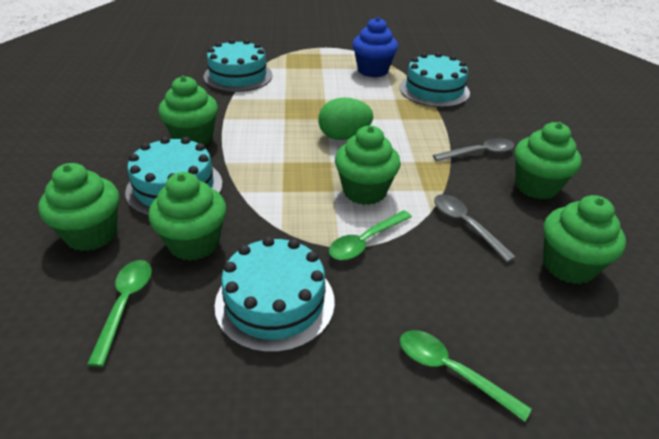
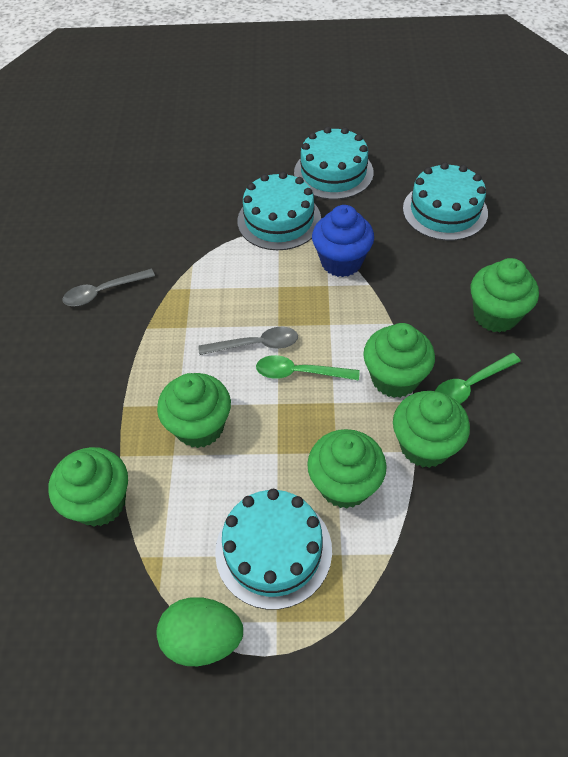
green spoon: [87,260,152,367] [329,210,412,260] [400,330,532,422] = 3 -> [256,355,360,380] [435,353,521,404] = 2

